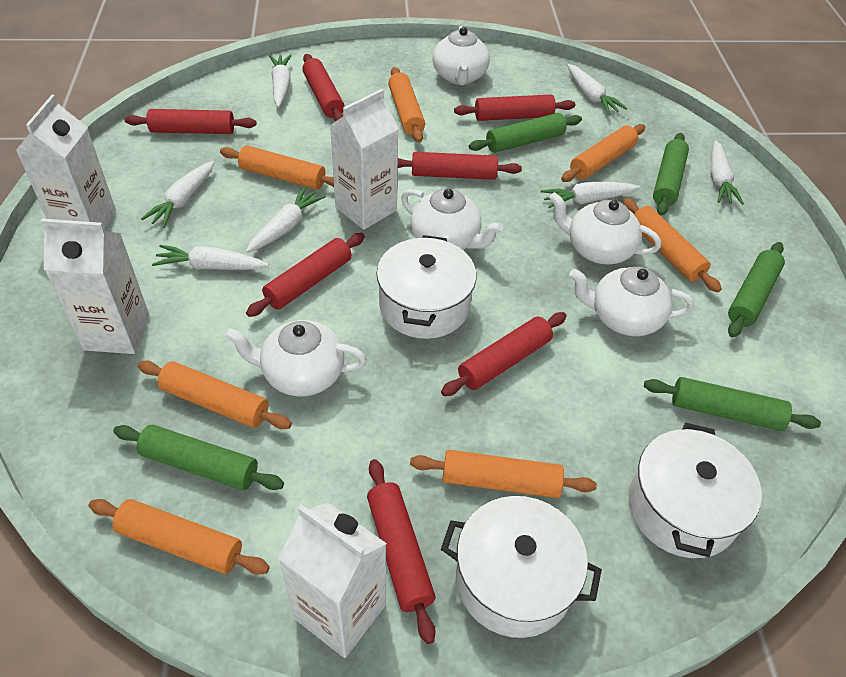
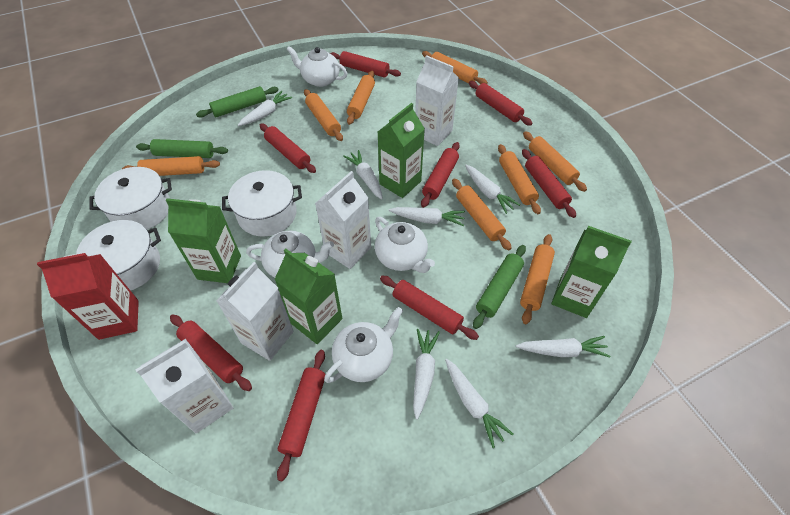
green carton: none = 0 -> [166,198,241,283] [274,248,342,344] [378,103,425,198] [551,226,632,318] = 4
green rolling pin: [113,425,284,490] [469,113,582,153] [644,377,821,431] [653,133,689,216] [728,242,785,338] = 5 -> [136,139,228,158] [196,86,278,118] [473,245,526,329] = 3
orange rolling pin: [89,499,270,575] [138,360,292,429] [220,145,334,190] [388,67,425,143] [410,450,597,498] [561,124,645,182] [623,198,722,293] = 7 -> [122,156,220,176] [304,89,343,141] [347,71,375,125] [422,51,488,84] [452,178,512,251] [498,144,541,214] [520,234,555,324] [523,131,587,192] = 8
red carton: none = 0 -> [37,253,139,340] = 1
red rolling pin: [125,109,256,134] [246,233,365,317] [302,54,345,122] [367,459,436,644] [398,152,522,180] [441,312,567,396] [454,94,575,121] = 7 -> [170,315,252,391] [260,124,316,173] [277,350,326,481] [330,51,401,78] [380,276,479,340] [421,142,460,208] [469,81,533,126] [522,149,576,218] = 8
white teapot: [225,320,367,396] [401,188,503,250] [433,26,490,85] [549,192,661,265] [570,267,694,336] = 5 -> [246,231,334,278] [286,46,347,87] [324,307,403,383] [375,217,435,273] = 4

